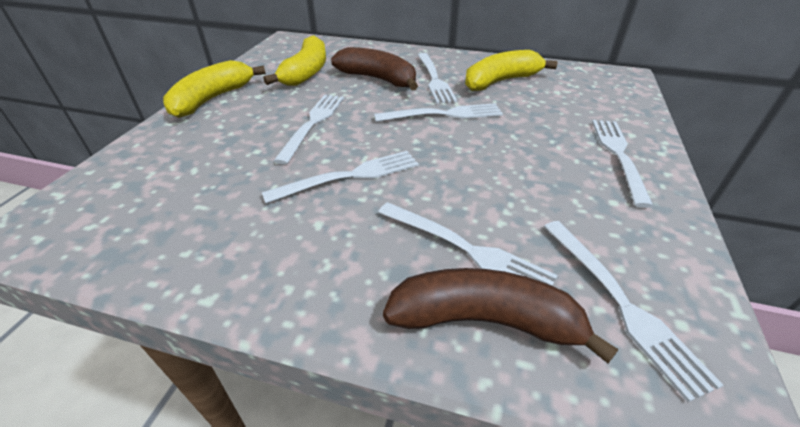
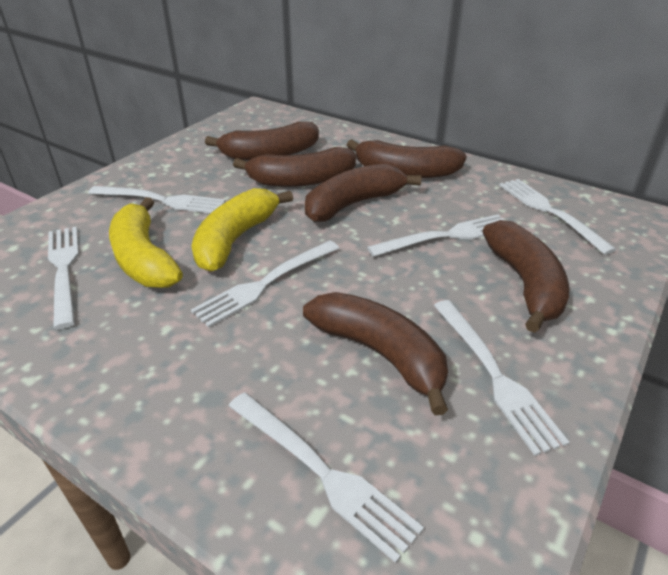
brown banana: [331,47,418,90] [383,268,619,363] = 2 -> [205,122,319,160] [233,147,356,187] [303,292,448,415] [305,164,421,222] [347,140,466,178] [483,220,569,333] = 6
yellow banana: [163,60,266,118] [263,36,326,86] [465,50,558,91] = 3 -> [109,197,183,288] [191,188,293,272] = 2

